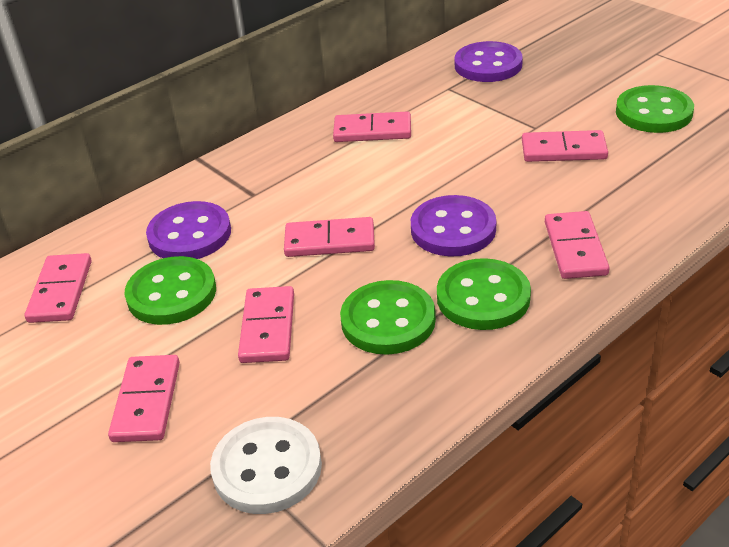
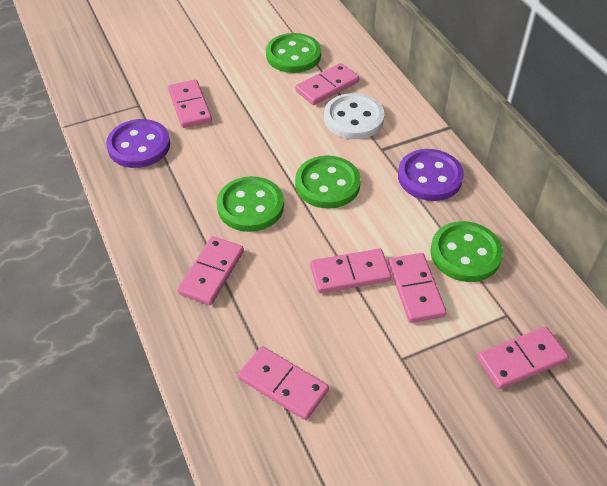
purple button: [146,201,231,259] [411,195,496,257] [455,41,523,82] = 3 -> [106,119,170,168] [398,149,464,201] = 2

